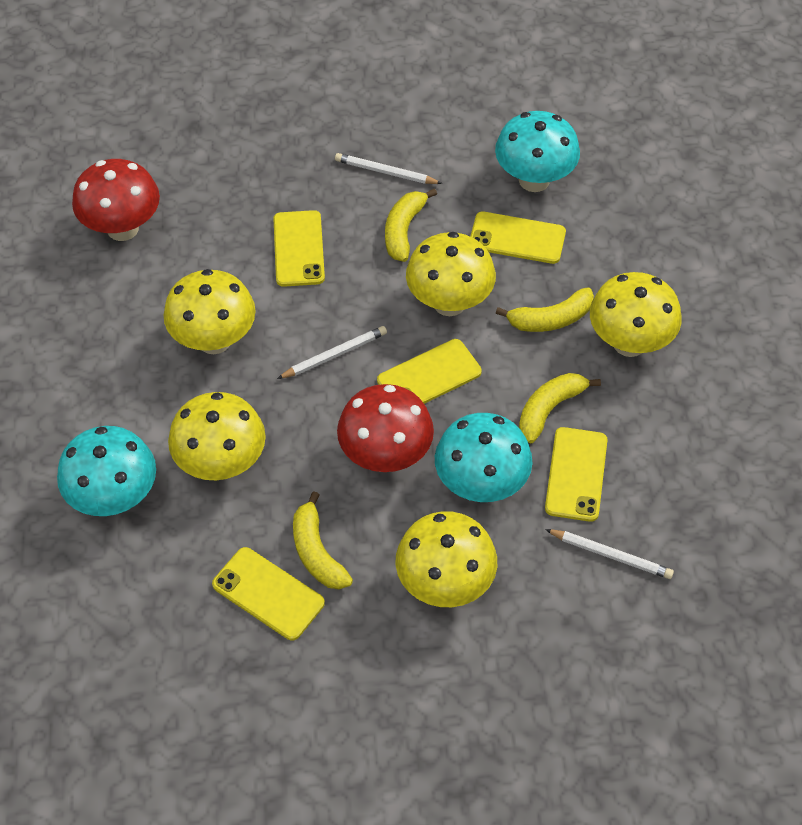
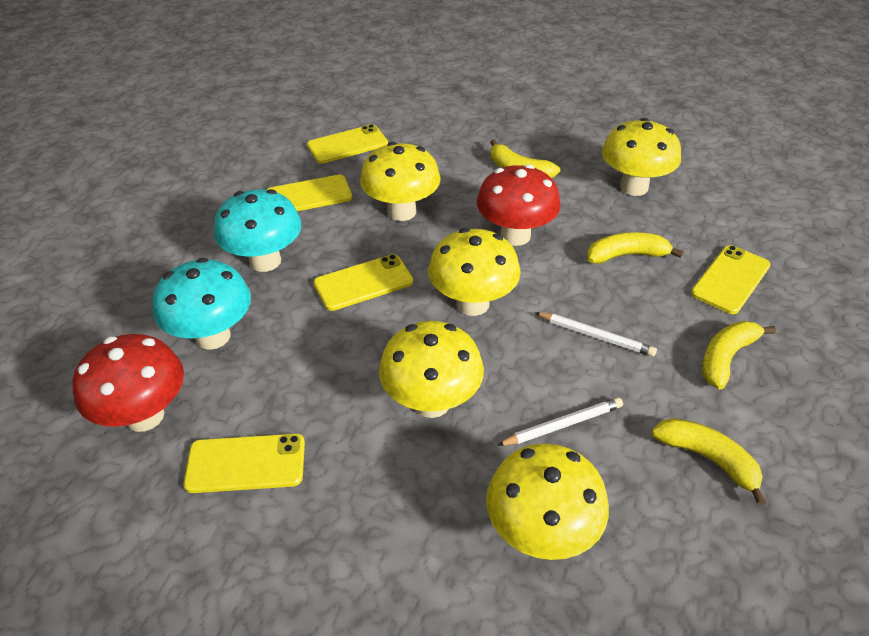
turquoise mushroom: [57,426,156,516] [435,413,532,502] [495,111,580,192] = 3 -> [153,258,251,350] [214,189,302,272] = 2
white pencil: [277,326,387,379] [335,153,442,184] [545,529,674,579] = 3 -> [497,397,623,446] [535,312,657,357] = 2

